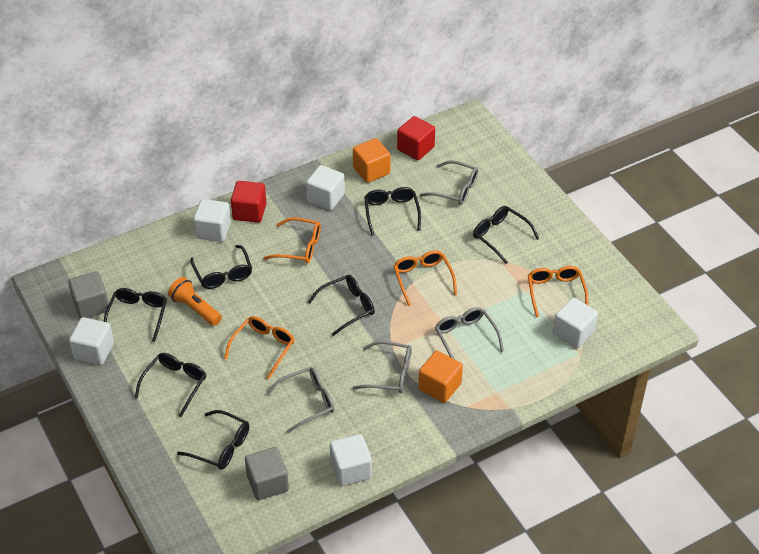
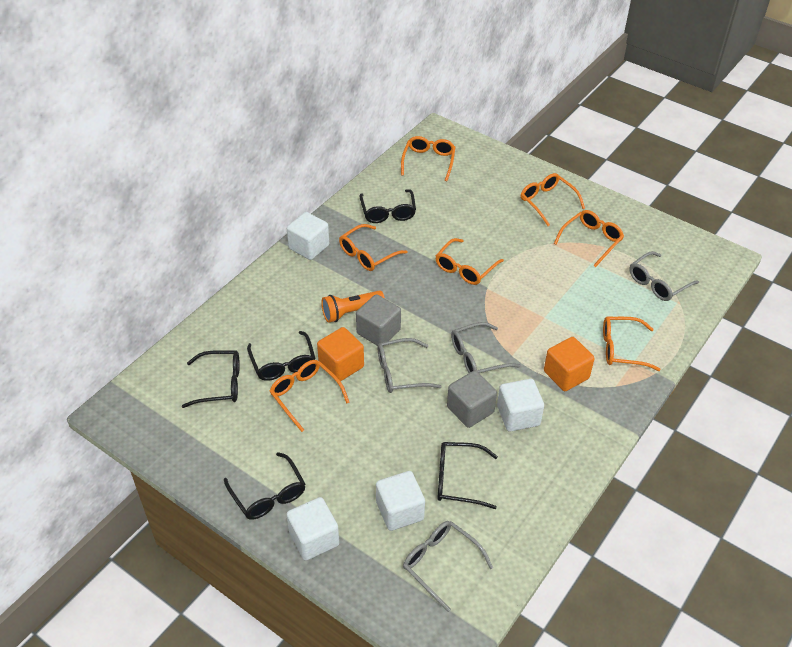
black glasses: [104,288,167,342] [135,353,206,417] [177,410,249,470] [190,245,252,289] [308,275,375,336] [364,187,421,236] [473,206,539,264] = 7 -> [182,350,240,408] [224,452,305,519] [247,331,316,381] [360,189,416,223] [437,442,498,509] = 5
orange glasses: [224,316,295,379] [264,217,321,264] [393,250,457,306] [528,266,588,317] = 4 -> [269,360,350,432] [339,224,408,271] [401,136,456,181] [435,238,504,285] [520,173,585,226] [554,210,624,267] [603,317,661,371] = 7
red cube: [231,181,267,223] [397,116,435,160] = 2 -> none = 0
white cube: [69,317,114,365] [193,199,231,242] [306,165,345,210] [330,434,372,486] [553,298,598,348] = 5 -> [286,497,339,561] [287,212,329,260] [376,471,425,531] [497,379,544,432] = 4

